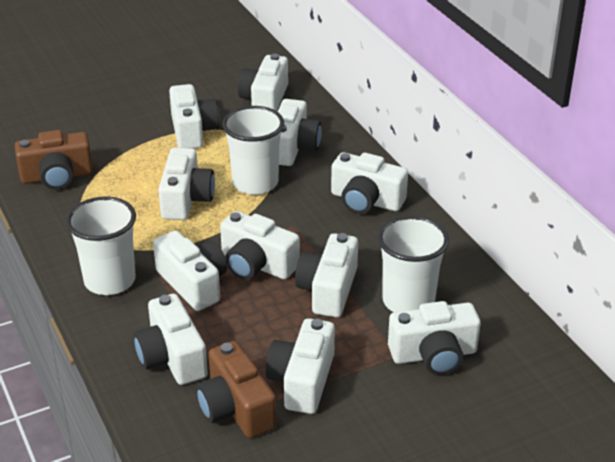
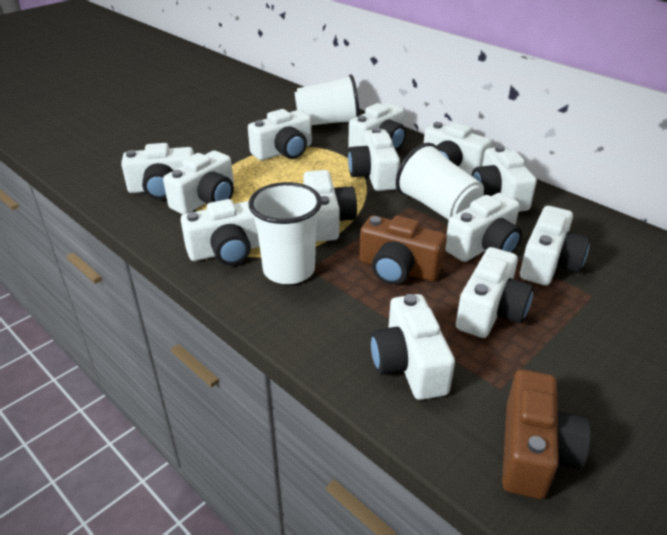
white camera: [134,294,208,385] [153,230,227,311] [158,148,215,220] [169,84,219,149] [220,211,300,280] [238,53,288,111] [265,318,335,414] [278,99,322,166] [295,233,358,317] [331,152,408,214] [388,301,481,375] = 11 -> [121,143,194,200] [163,151,234,214] [181,199,260,265] [248,109,312,161] [303,170,357,242] [348,103,406,151] [348,127,400,191] [370,294,455,400] [424,122,492,176] [445,193,522,262] [456,247,534,338] [472,145,537,212] [520,206,590,285] = 13

